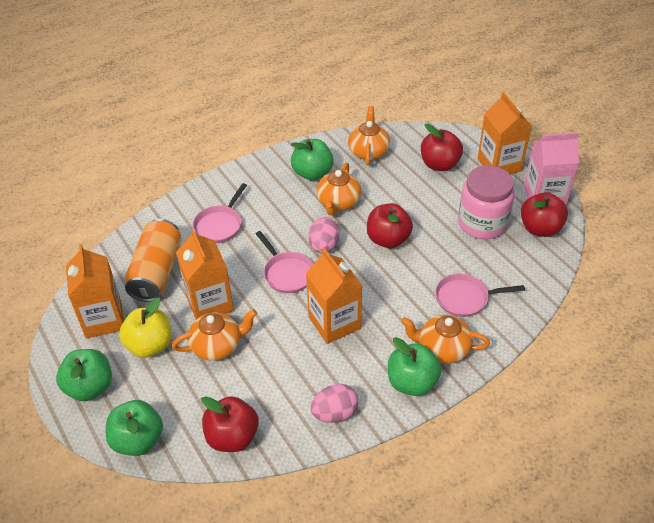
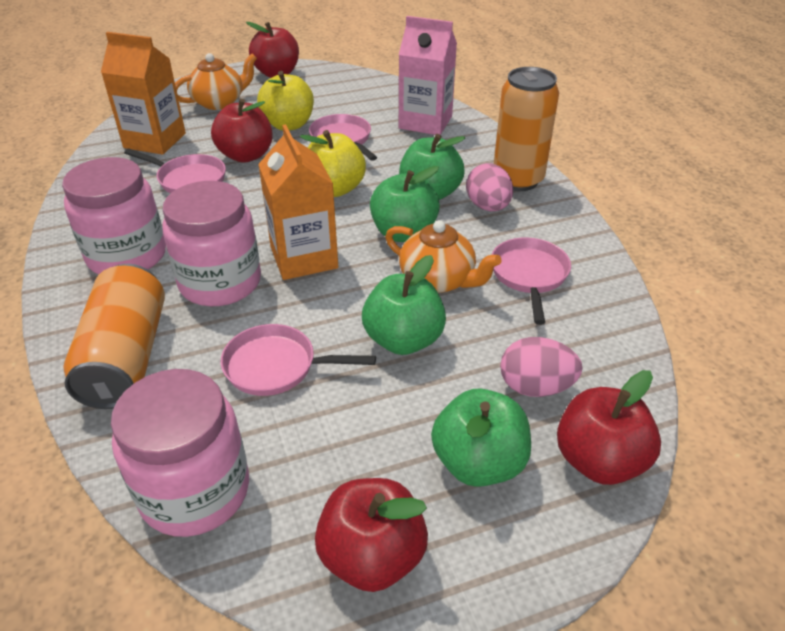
orange can: [125,219,182,302] = 1 -> [63,264,165,409] [494,67,559,191] = 2
orange carton: [66,244,124,338] [176,229,234,319] [306,248,363,344] [478,92,532,174] = 4 -> [101,32,186,155] [258,124,338,280] = 2
orange teapot: [172,309,257,361] [316,163,361,215] [348,106,390,165] [401,315,490,363] = 4 -> [175,53,257,110] [385,220,501,293] = 2
pink jar: [458,165,515,239] = 1 -> [62,157,166,274] [111,369,249,537] [162,181,261,306] = 3
pink pan: [192,183,247,243] [256,231,313,293] [435,273,525,317] = 3 -> [124,149,226,193] [221,324,376,396] [309,114,377,161] [492,238,571,325] = 4
yellow apple: [119,297,172,358] = 1 -> [257,71,314,131] [300,130,366,197] = 2

